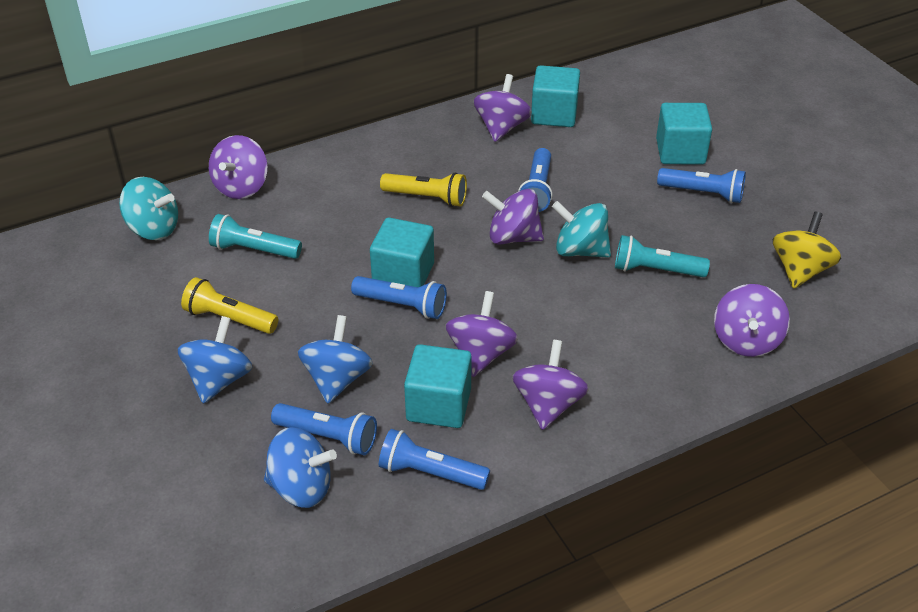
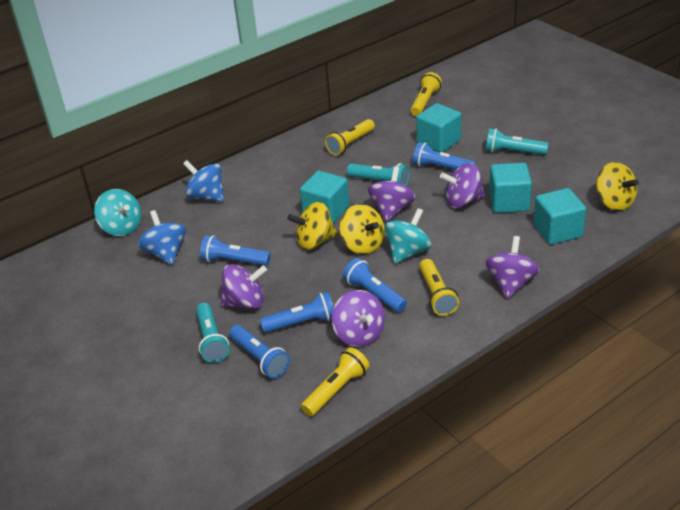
blue spinning top: [178,316,253,404] [264,427,337,508] [298,315,373,404] = 3 -> [138,210,186,265] [183,160,224,202] = 2
purple spinning top: [209,135,268,199] [446,291,518,377] [474,74,532,142] [482,189,544,245] [512,340,589,430] [714,284,790,357] = 6 -> [220,264,267,309] [332,290,385,347] [368,167,416,222] [440,163,485,208] [485,236,540,299] = 5
turquoise flashlight: [209,214,302,259] [615,235,710,277] = 2 -> [196,303,230,363] [347,163,410,186] [486,129,549,155] = 3
yellow flashlight: [181,277,278,334] [380,172,467,207] = 2 -> [301,347,370,416] [325,119,375,156] [410,72,442,116] [419,259,459,316] = 4
yellow spinning top: [773,212,841,289] = 1 -> [288,202,337,250] [339,204,385,254] [596,162,639,211] = 3

